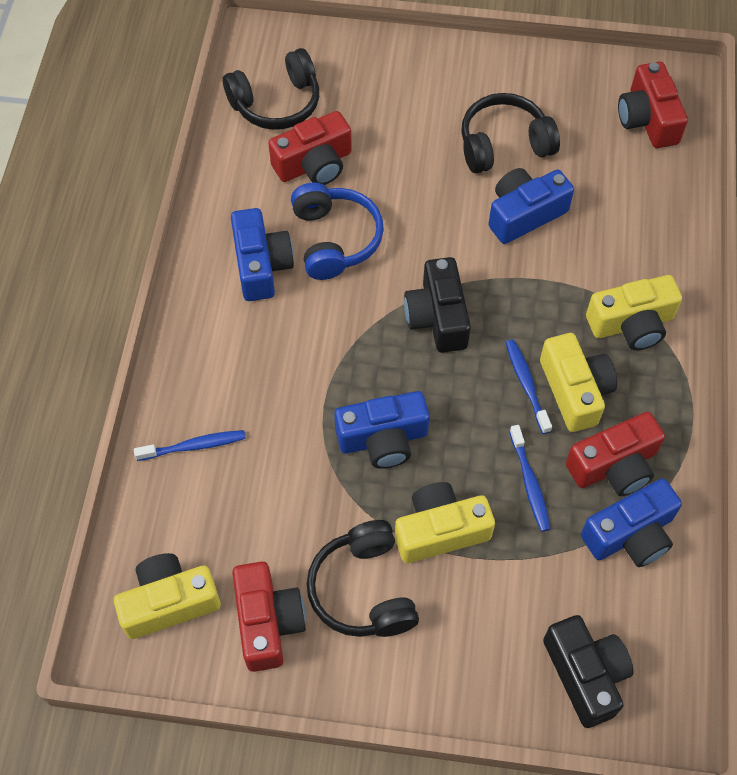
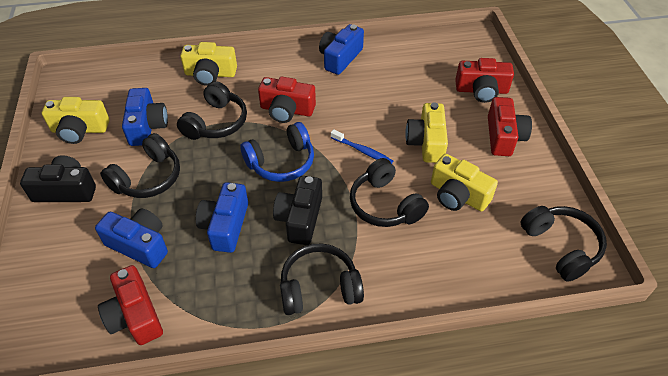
black headphones: [223,48,319,130] [307,520,419,637] [461,93,560,173] = 3 -> [100,133,180,198] [177,81,247,140] [280,243,364,315] [350,158,429,227] [520,206,607,282] = 5
blue toothbrush: [134,430,246,461] [505,339,552,434] [509,425,551,532] = 3 -> [331,129,393,164] = 1

